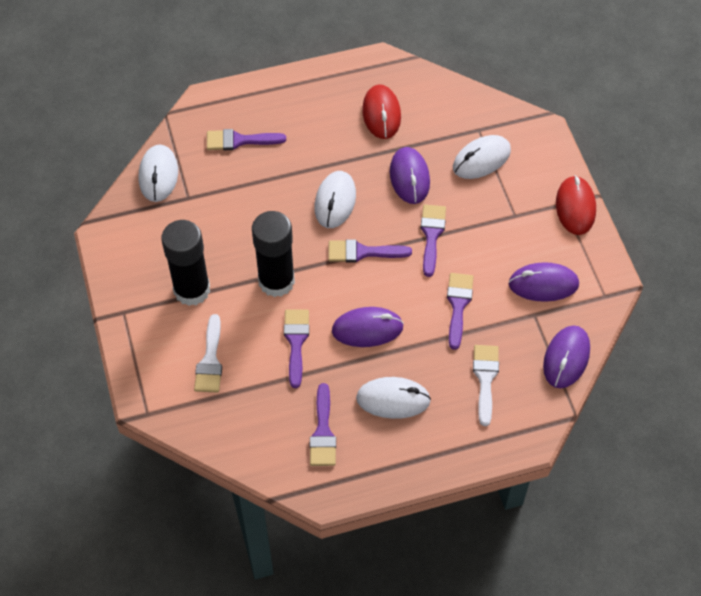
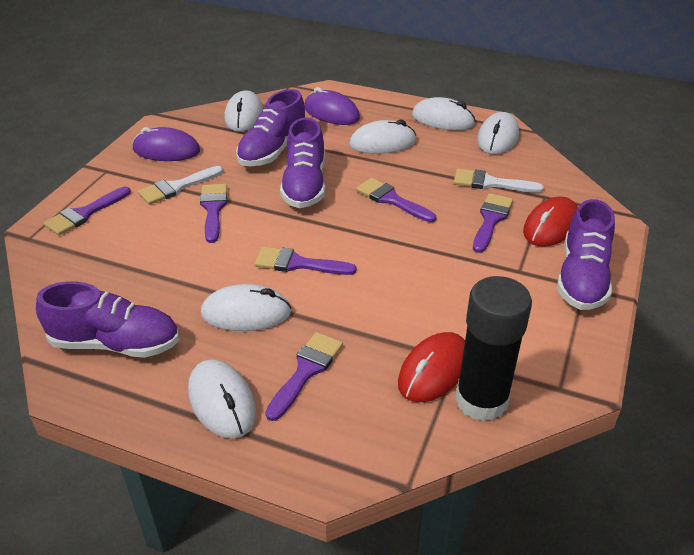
black glue stick: [161,220,210,306] [252,211,295,297] = 2 -> [455,276,532,422] = 1
purple mouse: [332,307,404,347] [390,147,430,204] [509,262,579,302] [543,325,590,388] = 4 -> [132,127,200,161] [304,87,360,125] = 2
purple shoe: none = 0 -> [36,281,179,358] [236,89,305,166] [280,118,325,208] [557,199,615,310] = 4
white mouse: [139,145,178,202] [315,171,356,228] [356,377,431,419] [453,135,511,179] = 4 -> [188,359,256,438] [201,284,291,331] [224,90,263,132] [349,120,417,154] [412,97,476,130] [477,112,519,154] = 6

